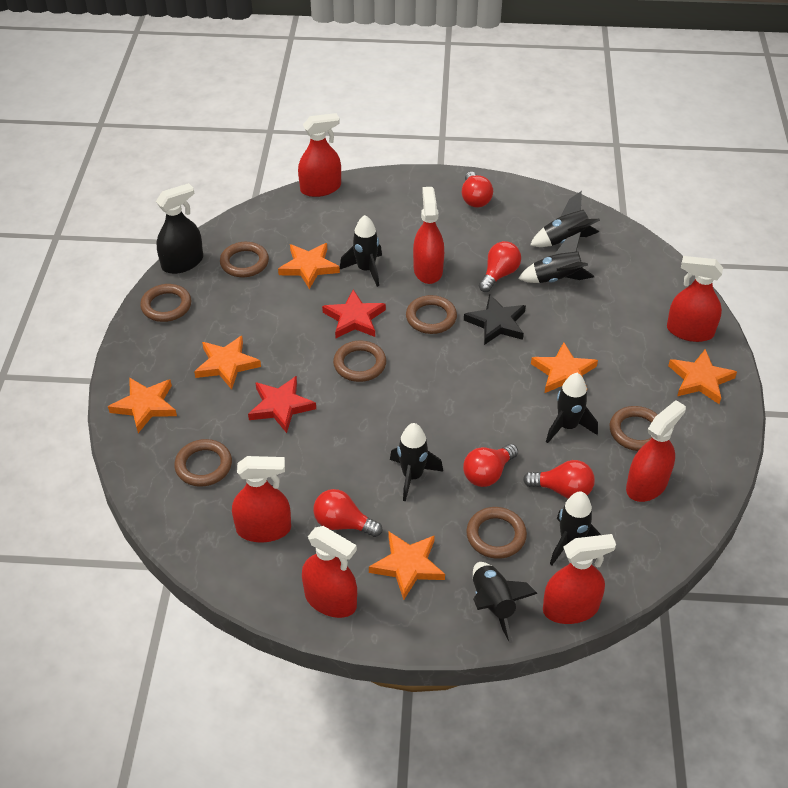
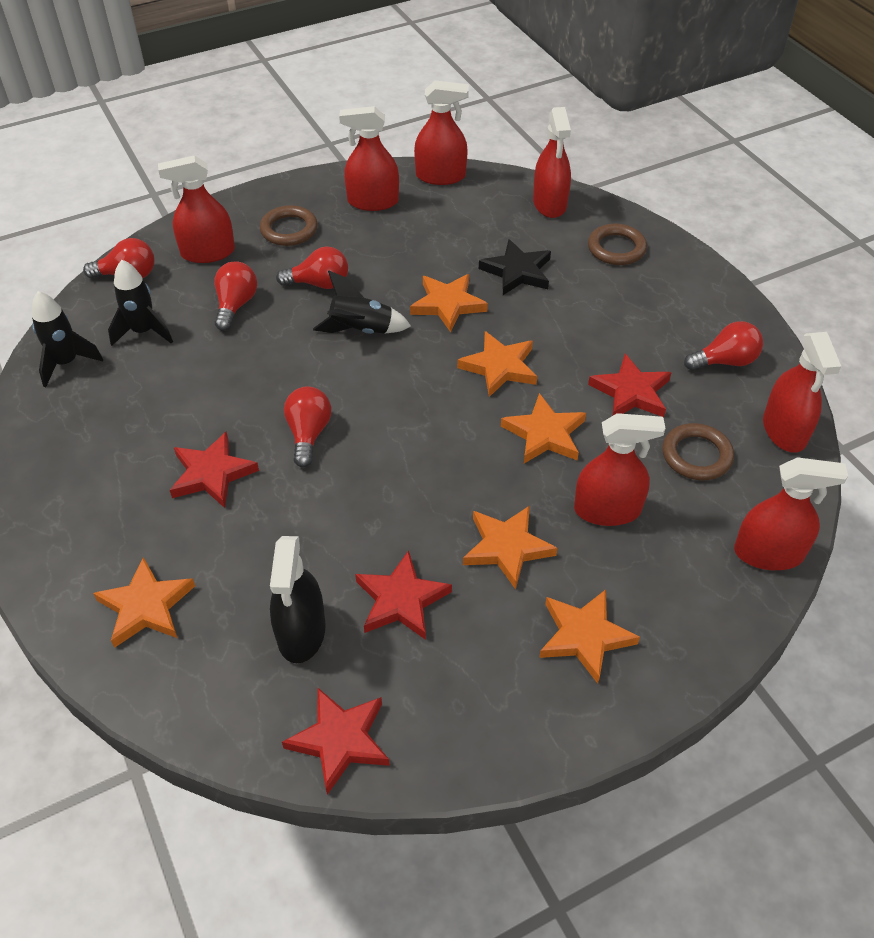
black rocket: [340,215,382,287] [390,423,443,501] [473,562,538,643] [518,232,594,283] [530,191,600,247] [546,373,598,443] [550,491,601,565] = 7 -> [32,291,103,387] [108,260,173,346] [313,271,411,334] = 3
brown ring: [140,284,192,322] [174,439,232,487] [220,242,269,277] [333,340,386,382] [406,295,457,334] [466,507,527,559] [610,406,658,451] = 7 -> [260,205,318,246] [588,224,647,265] [662,423,734,480] = 3
red star: [248,376,316,433] [322,289,386,338] = 2 -> [170,431,259,508] [282,687,390,795] [355,550,452,640] [588,354,672,417] = 4

